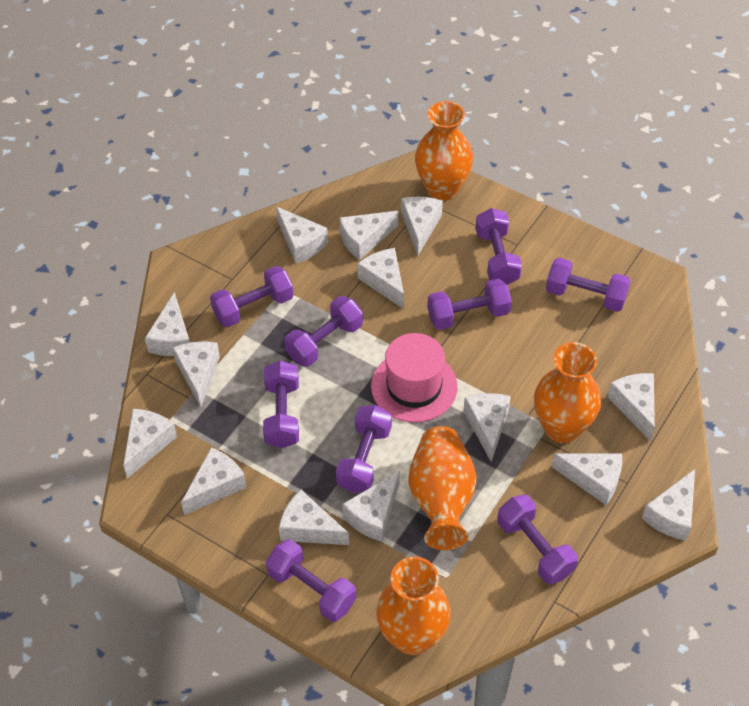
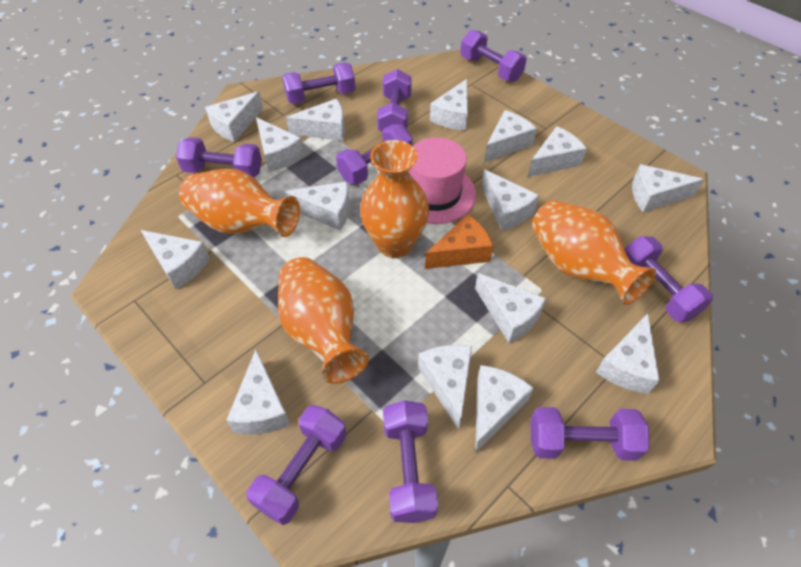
orange cheese: none = 0 -> [425,214,493,269] = 1
white cheese: [123,409,177,479] [145,292,190,356] [173,342,220,407] [181,447,247,515] [276,207,328,263] [279,489,349,545] [339,211,398,260] [342,471,400,542] [357,248,404,309] [401,197,443,255] [463,393,511,462] [552,454,622,505] [607,373,655,441] [642,469,695,541] = 14 -> [141,230,210,289] [205,91,263,142] [226,350,290,434] [256,117,304,172] [284,182,350,230] [286,98,345,141] [418,345,472,429] [430,79,468,131] [475,273,546,343] [475,365,534,453] [481,169,539,230] [484,110,537,162] [527,126,587,177] [596,314,660,394] [632,164,704,212] = 15

